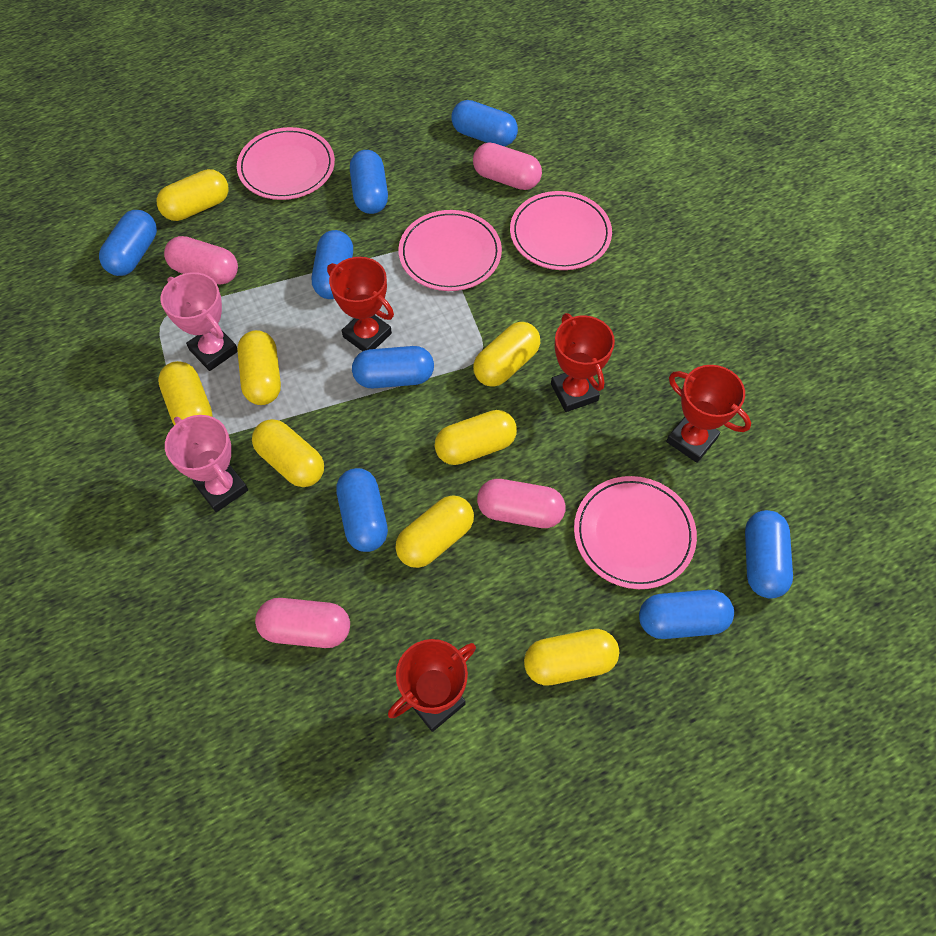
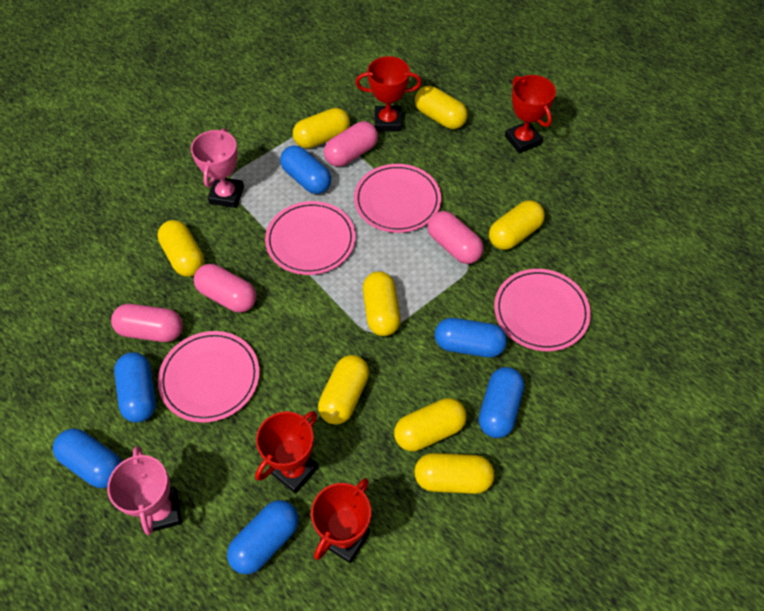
blue capsule: [99,210,157,276] [312,230,353,299] [336,468,388,552] [350,150,388,214] [352,346,434,388] [452,100,518,146] [639,590,734,639] [745,510,793,599] = 8 -> [53,429,122,488] [114,352,156,422] [227,500,299,574] [280,145,331,194] [435,318,507,357] [479,367,524,438] = 6

